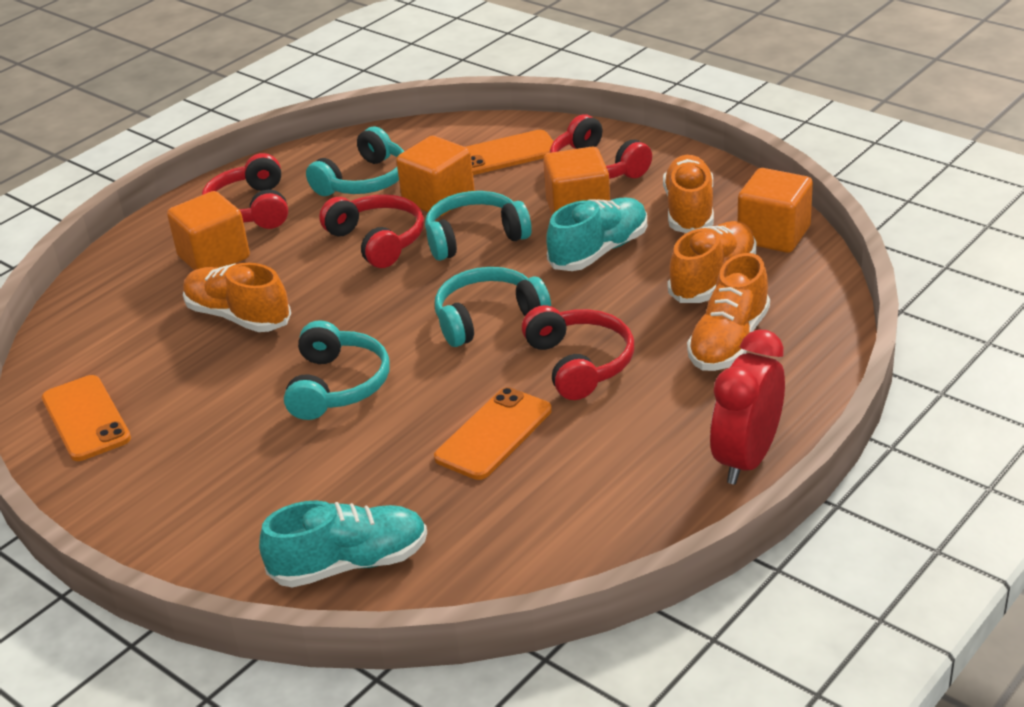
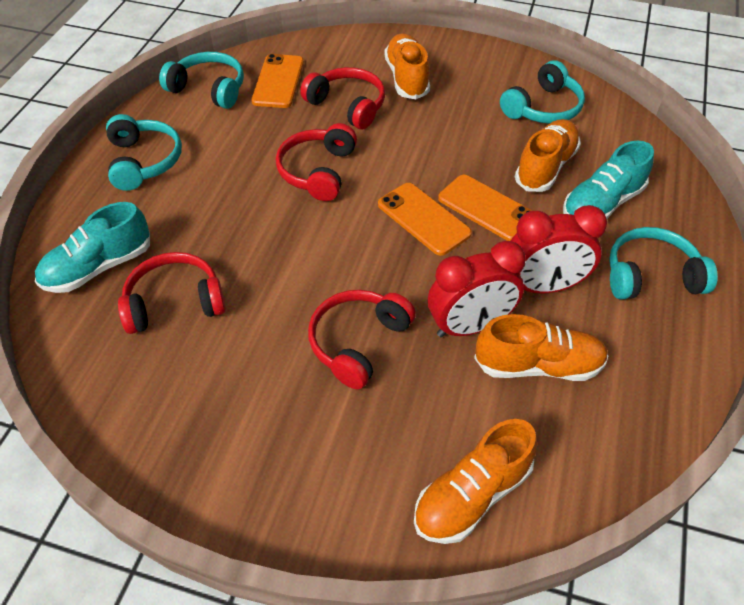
orange cube: [167,191,250,270] [396,136,475,217] [543,146,610,215] [738,168,813,253] = 4 -> none = 0
red clock: [710,330,785,485] = 1 -> [428,241,526,337] [511,205,607,294] = 2

